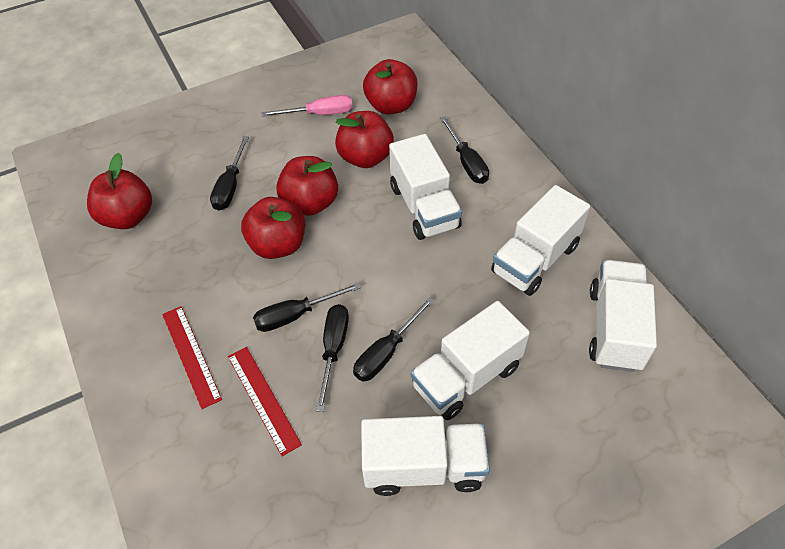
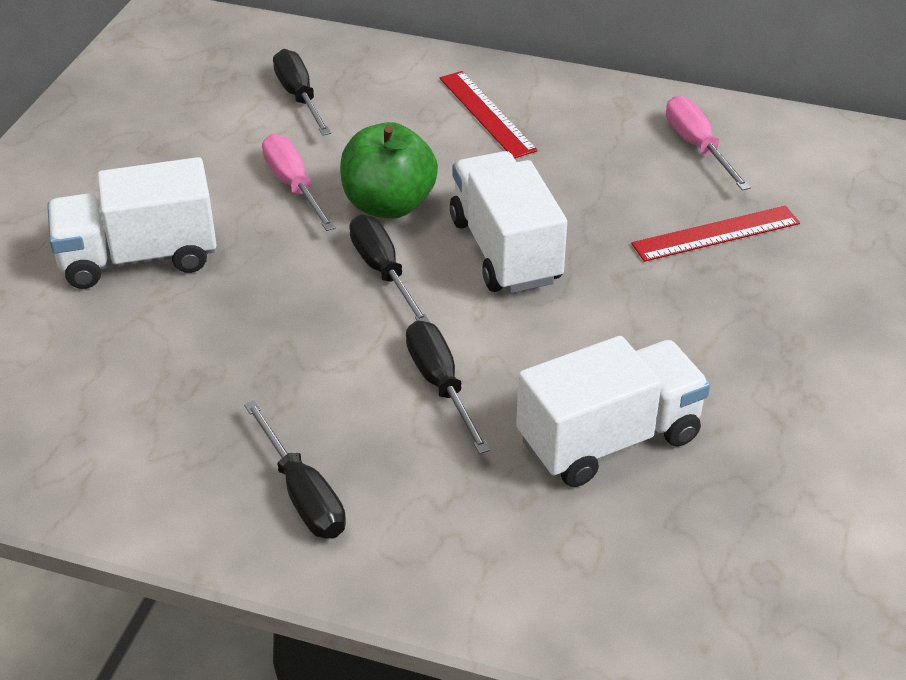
black screwdriver: [210,136,249,211] [253,283,361,332] [316,304,349,412] [353,297,434,381] [440,116,489,184] = 5 -> [244,400,346,539] [273,49,331,136] [349,214,430,323] [406,320,490,454] = 4
green apple: none = 0 -> [340,122,438,219] = 1
pink screwdriver: [262,95,353,117] = 1 -> [262,134,336,231] [666,96,751,191] = 2
red apple: [87,153,152,229] [241,197,305,259] [276,156,338,216] [335,111,394,168] [363,59,418,114] = 5 -> none = 0
white truck: [361,416,490,496] [389,134,462,240] [411,301,530,420] [491,185,590,296] [589,260,657,372] = 5 -> [47,157,217,289] [450,151,567,293] [516,336,710,487] = 3

